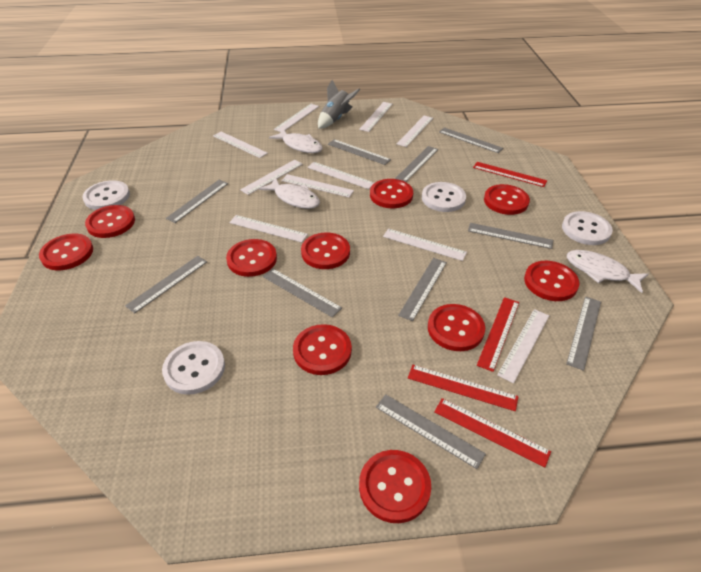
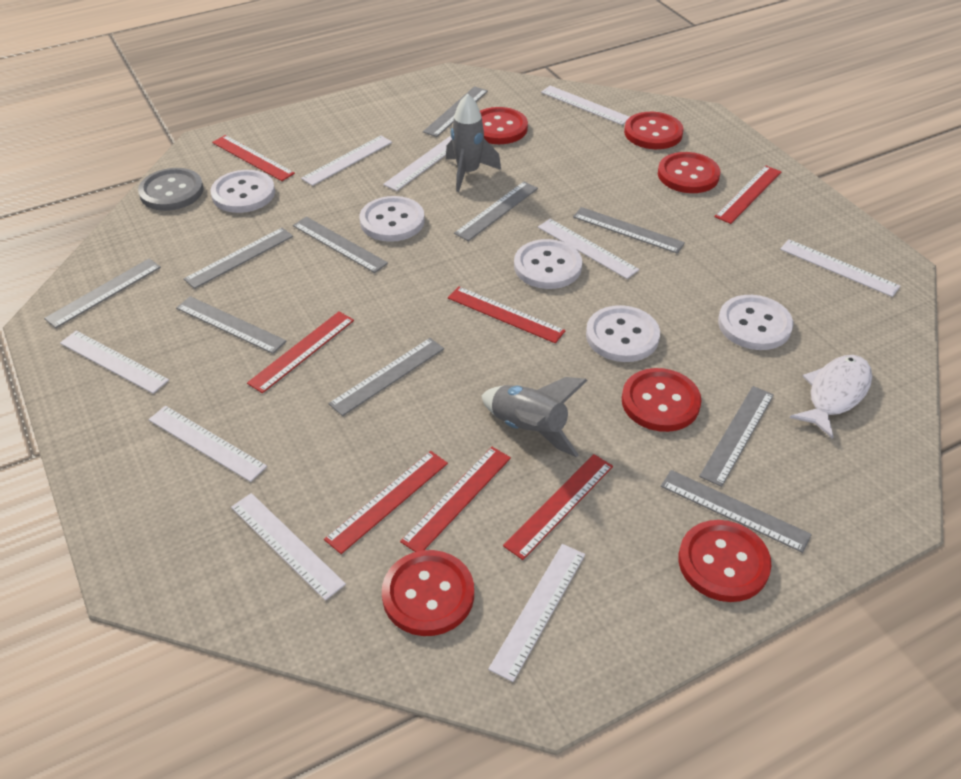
grey button: none = 0 -> [138,168,204,211] = 1
grey rocket: [318,80,361,129] = 1 -> [446,93,501,192] [481,377,588,457] = 2
red button: [39,234,93,270] [85,205,135,238] [226,239,277,277] [293,324,352,375] [301,233,350,269] [359,450,431,523] [370,179,413,208] [428,304,485,351] [484,184,530,215] [524,261,580,301] = 10 -> [382,550,474,636] [480,107,528,144] [622,368,701,432] [624,112,684,149] [658,152,720,193] [678,520,771,602] = 6
red ruler: [408,365,518,411] [434,398,551,467] [473,162,547,187] [477,297,519,372] = 4 -> [212,135,295,181] [247,312,354,393] [324,451,448,554] [400,447,511,552] [448,286,566,343] [503,454,613,560] [714,166,781,224] = 7
white button: [82,180,130,210] [162,341,225,395] [422,182,466,212] [562,211,613,245] = 4 -> [211,170,275,213] [360,196,425,242] [514,239,582,289] [586,305,660,362] [718,295,793,350] = 5
white fish: [259,177,320,209] [269,128,323,153] [567,250,649,293] = 3 -> [790,355,872,439] = 1
white ruler: [213,132,268,158] [229,215,308,243] [240,160,303,195] [274,104,319,132] [282,174,354,197] [307,162,374,189] [359,102,392,132] [383,228,467,261] [397,116,433,147] [497,309,549,383] = 10 -> [60,331,169,394] [149,406,267,482] [231,493,346,601] [301,135,392,186] [383,136,452,191] [488,544,585,682] [538,219,639,279] [541,86,630,125] [780,239,900,297] = 9

